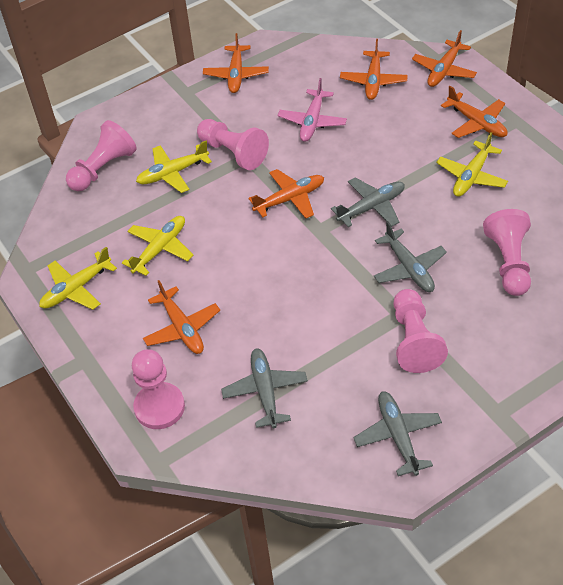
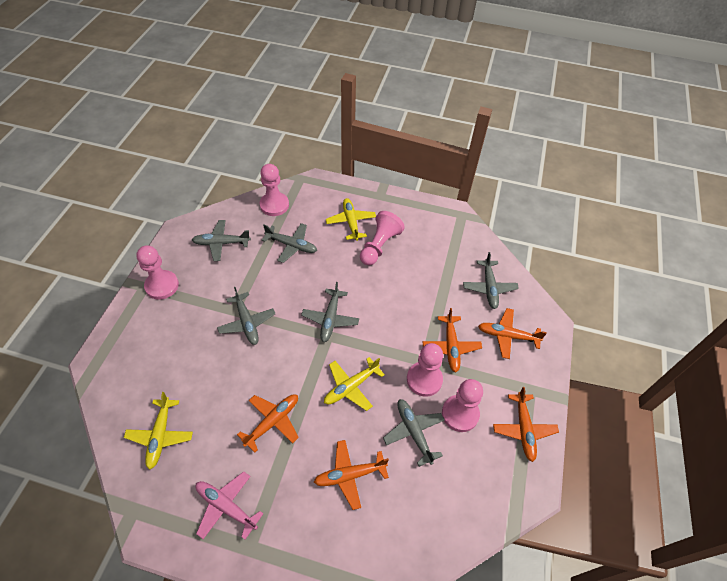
grey plane: [221,348,308,428] [331,177,405,227] [353,391,442,476] [374,221,447,292] = 4 -> [192,220,251,261] [217,287,276,345] [262,223,317,263] [301,282,359,342] [383,399,445,467] [463,252,519,309] = 6
orange plane: [143,280,220,354] [203,33,269,93] [248,169,324,219] [340,39,408,100] [412,30,477,87] [441,86,508,138] = 6 -> [237,394,299,453] [314,440,389,510] [423,308,482,372] [478,308,547,359] [493,387,559,462] = 5
yellow plane: [39,247,117,310] [122,216,193,276] [136,141,212,193] [436,132,508,197] = 4 -> [124,392,193,470] [324,357,385,411] [326,198,376,241] = 3

